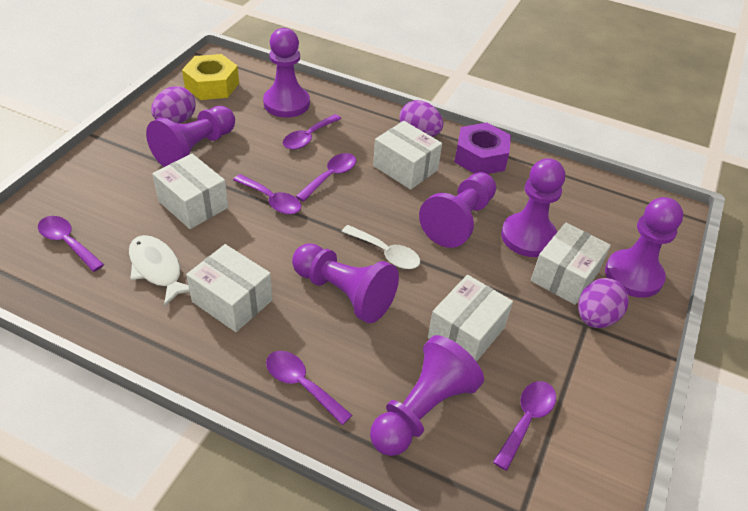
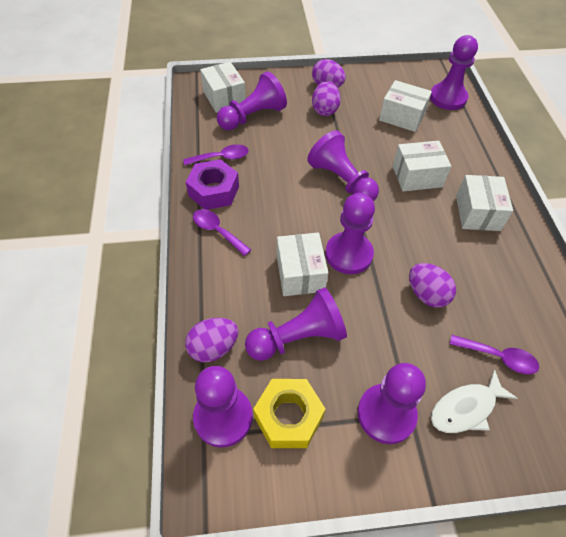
purple egg: [151,86,196,124] [400,100,443,137] [578,278,629,328] = 3 -> [185,318,239,362] [312,59,346,88] [312,81,341,116] [409,263,456,308] = 4
purple spoon: [38,216,104,272] [233,174,301,215] [266,351,352,425] [283,114,342,150] [296,153,356,202] [493,381,556,471] = 6 -> [183,144,249,166] [193,209,251,256] [450,335,539,374] = 3
white spoon: [341,225,420,269] = 1 -> none = 0

